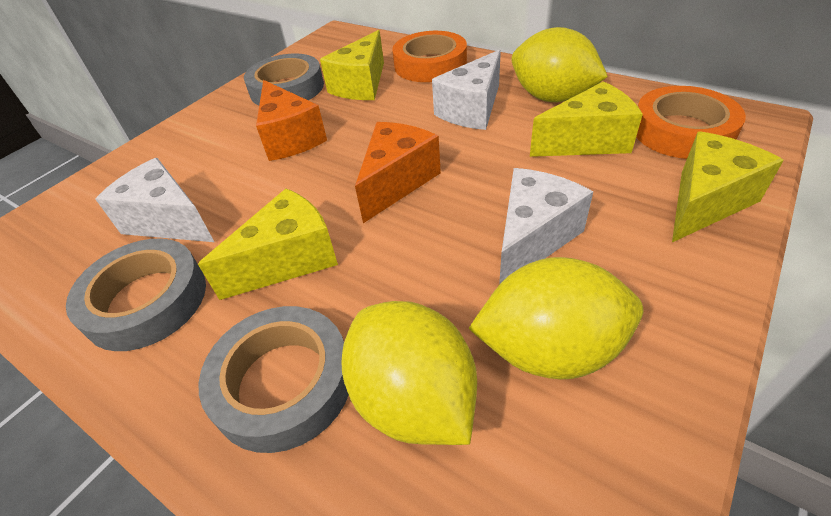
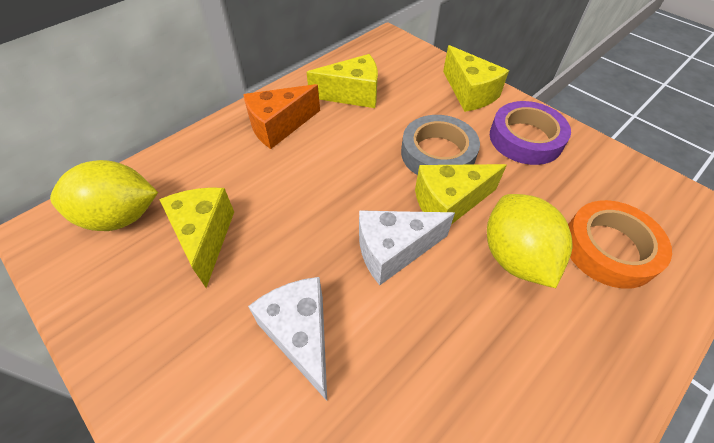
grey tape: [66,238,206,351] [199,306,349,453] [244,53,324,105] = 3 -> [401,115,480,175] = 1
orange cheese: [256,80,327,161] [355,122,441,223] = 2 -> [243,84,320,149] = 1
orange tape: [392,31,467,82] [636,86,746,159] = 2 -> [568,200,672,289] = 1
purple tape: none = 0 -> [490,101,571,165] = 1
white cheese: [95,158,214,242] [432,50,501,130] [499,168,593,285] = 3 -> [248,277,327,401] [359,210,455,285] = 2
yellow lemon: [341,301,477,445] [468,257,643,379] [511,27,608,102] = 3 -> [50,160,158,231] [487,194,572,288] = 2

